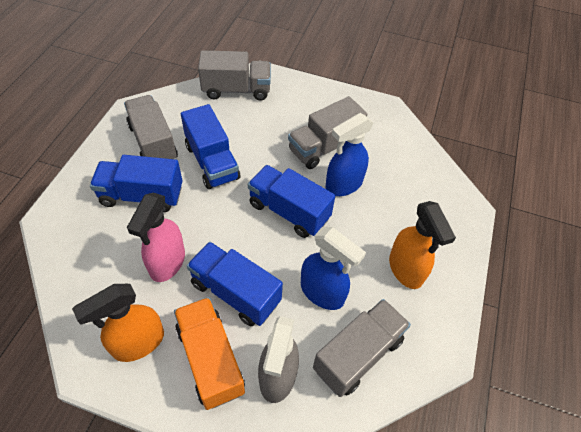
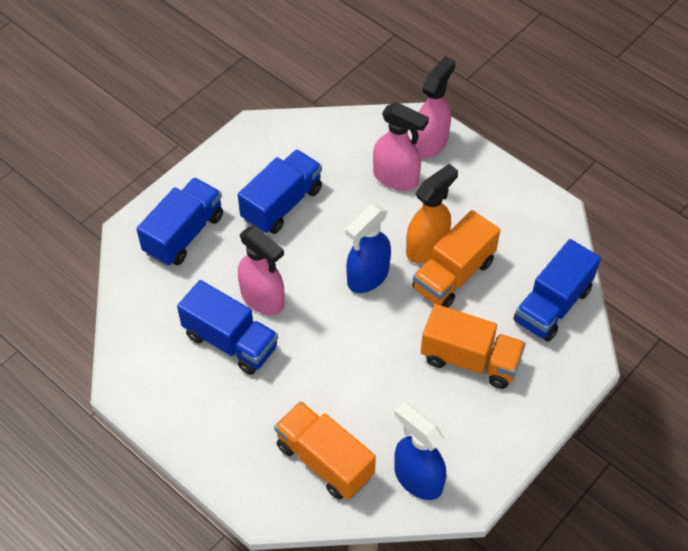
grey spray bottle: [258,316,299,403] = 1 -> none = 0
grey truck: [124,95,178,159] [198,50,271,101] [288,96,367,169] [313,299,411,397] = 4 -> none = 0
orange spray bottle: [72,284,164,362] [389,201,456,289] = 2 -> [406,164,458,263] = 1
orange truck: [174,297,245,410] = 1 -> [274,401,376,500] [412,210,500,307] [421,304,526,389] = 3
pink spray bottle: [127,193,185,282] = 1 -> [238,226,284,315] [373,102,429,190] [415,56,456,158] = 3

